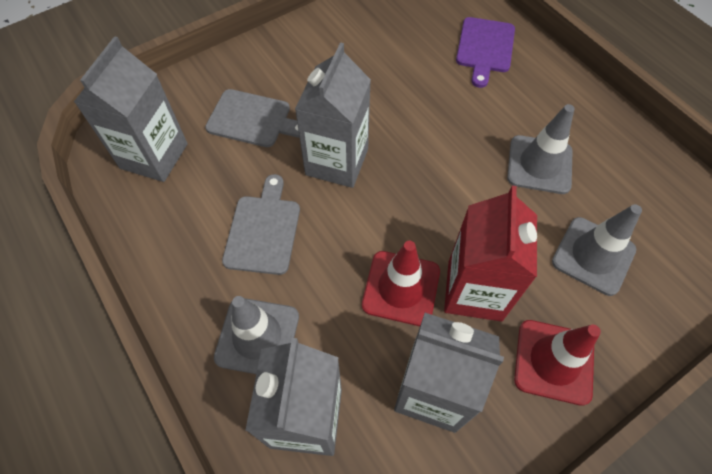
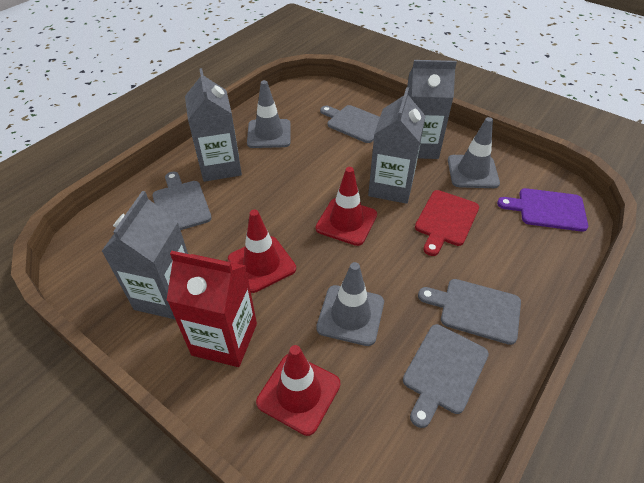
grey cutting board: [205,89,300,147] [222,174,300,275] = 2 -> [152,172,212,230] [320,105,380,143] [403,324,489,428] [418,279,521,345] = 4
red cutting board: none = 0 -> [415,190,479,256] = 1
red traffic cone: [362,241,440,326] [514,320,601,406] = 2 -> [228,210,296,293] [256,345,340,436] [315,167,377,246] = 3

